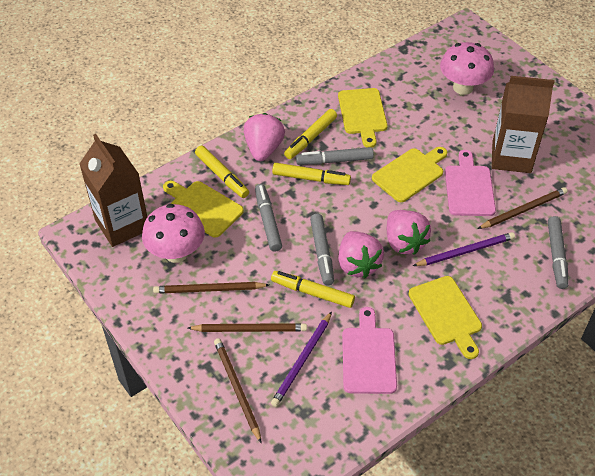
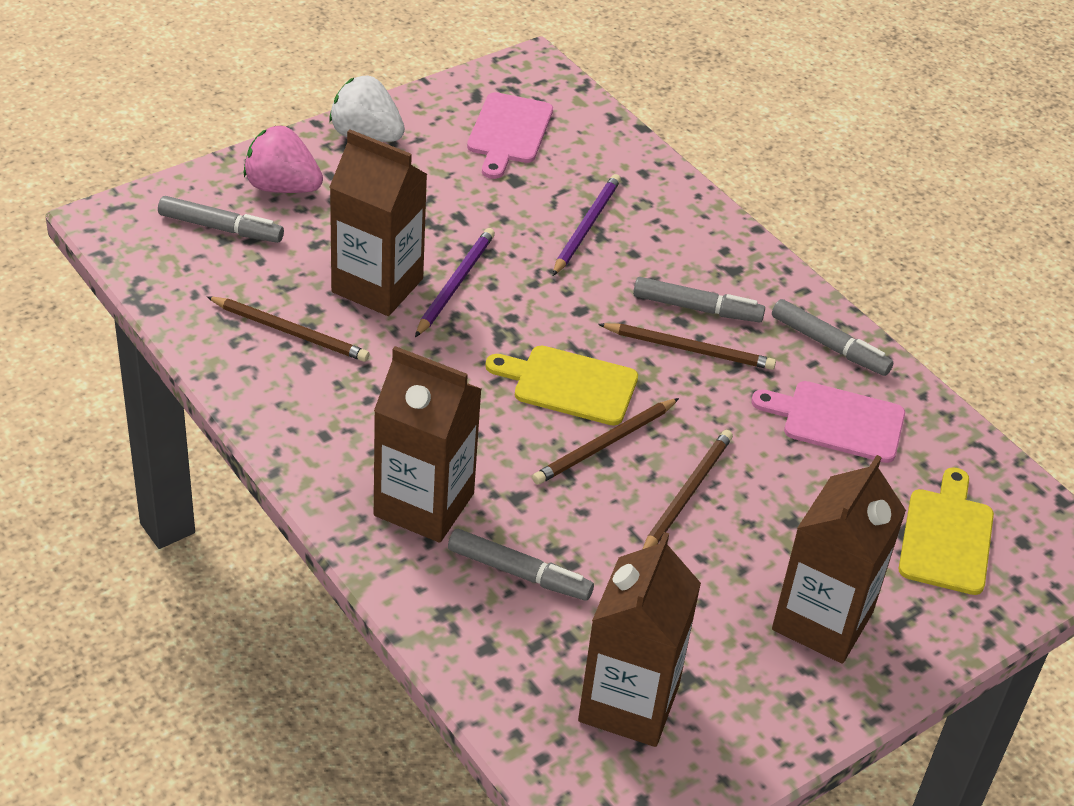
brown carton: [79,134,147,247] [492,76,554,173] = 2 -> [330,129,427,316] [374,346,482,543] [578,532,701,747] [772,455,906,664] = 4
pink mushroom: [142,204,205,263] [440,42,494,95] = 2 -> none = 0
pink strawberry: [244,113,285,161] [338,231,384,278] [387,210,431,255] = 3 -> [244,126,323,193] = 1
white strawberry: none = 0 -> [329,76,405,142] = 1
yellow cutting board: [163,181,244,237] [338,88,388,148] [372,147,447,202] [408,276,482,359] = 4 -> [485,346,638,426] [899,467,994,595] = 2
yellow marker: [195,146,249,198] [271,271,355,308] [272,163,351,185] [284,109,337,159] = 4 -> none = 0

